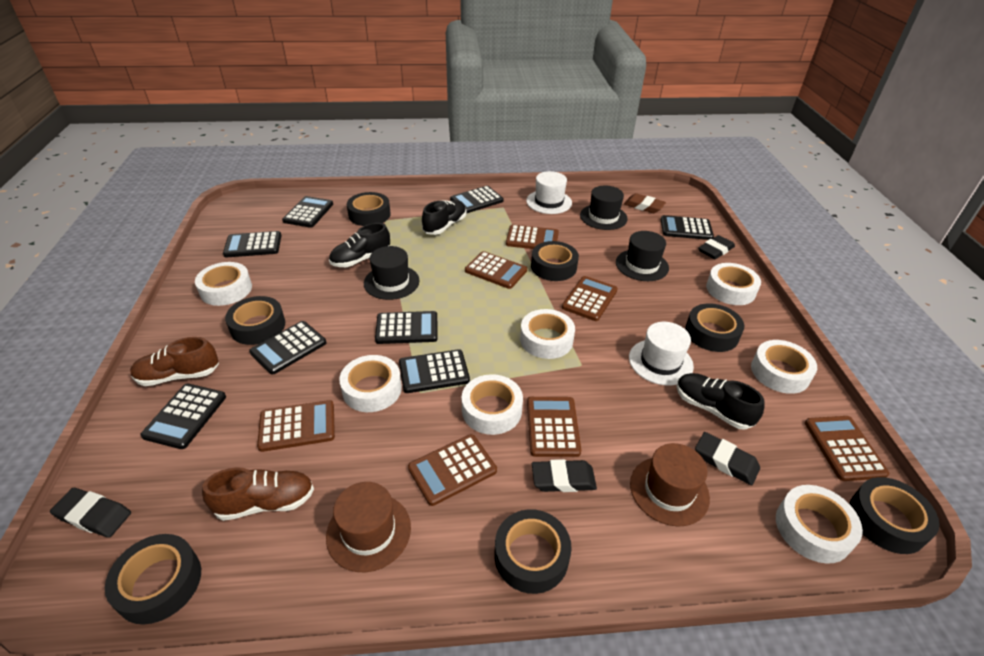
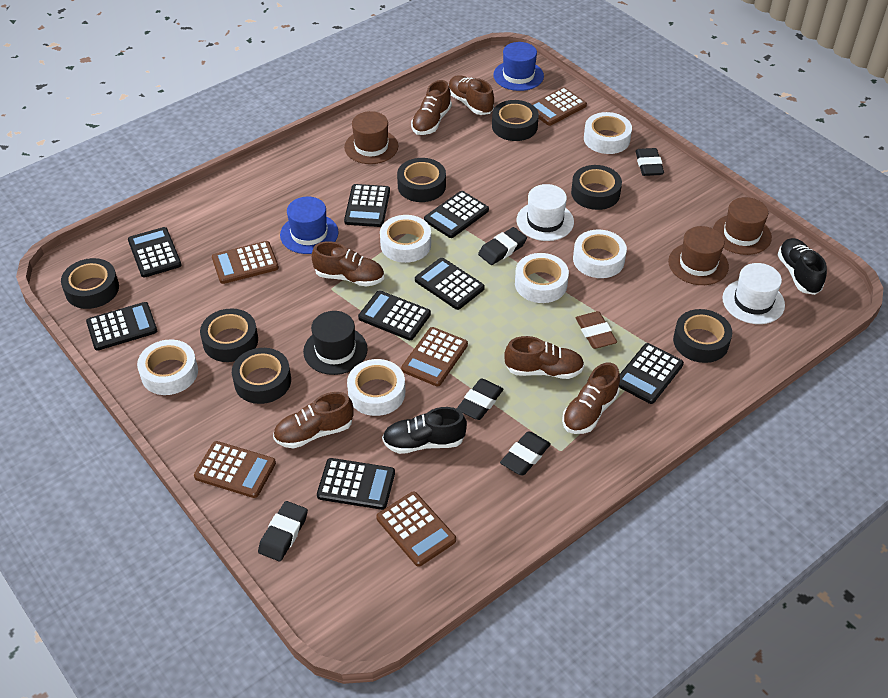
black eraser: [50,488,131,538] [532,459,597,492] [695,432,760,486] [698,235,735,259] = 4 -> [258,501,308,562] [457,379,504,420] [478,227,527,265] [500,431,551,475] [635,148,664,176] = 5
black hat: [364,246,420,300] [580,186,628,230] [616,231,669,281] = 3 -> [303,311,368,375] = 1
black shoe: [329,223,390,267] [422,200,466,235] [676,373,764,430] = 3 -> [382,407,467,454] [778,238,827,295] = 2
blue hat: none = 0 -> [280,197,339,254] [493,42,544,91] = 2
brown calculator: [257,400,335,452] [408,434,497,506] [465,251,527,289] [506,225,559,249] [527,397,581,457] [562,276,618,321] [805,416,889,481] = 7 -> [194,441,276,498] [212,241,279,284] [376,491,456,567] [401,327,468,386] [531,87,587,126] = 5
brown hat: [326,482,411,572] [630,443,710,526] = 2 -> [344,111,398,164] [668,226,729,285] [713,197,772,255] = 3
brown shoe: [130,337,219,386] [202,467,314,521] = 2 -> [273,392,354,449] [312,241,384,287] [411,80,452,135] [449,75,494,115] [504,336,584,379] [562,363,620,434] = 6
white tape: [195,262,252,306] [339,355,402,412] [462,374,523,435] [520,309,575,359] [706,263,761,305] [751,340,817,394] [776,485,863,564] = 7 -> [137,340,198,395] [347,359,405,416] [380,215,431,263] [515,253,569,303] [573,229,627,278] [584,112,632,154] = 6

